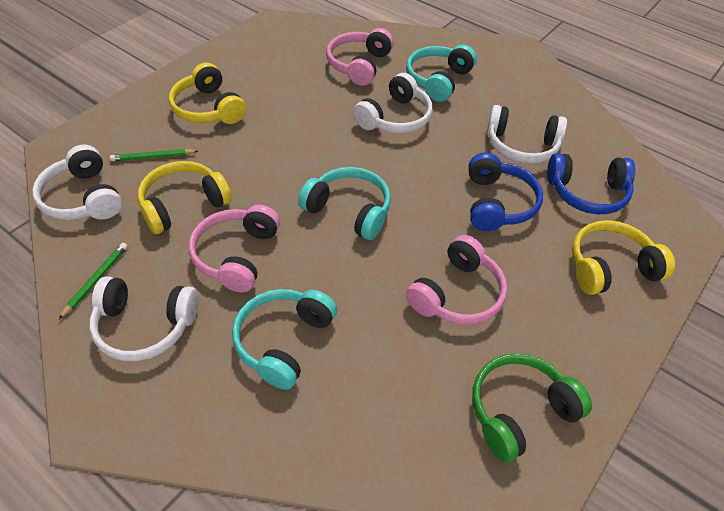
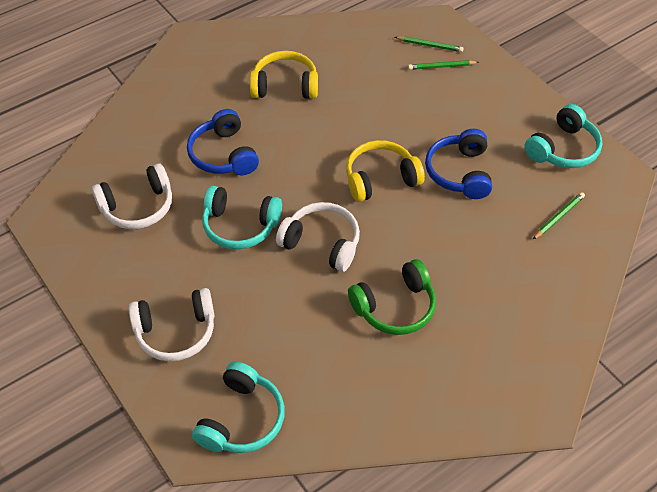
green pencil: [59,243,128,319] [110,149,198,161] = 2 -> [395,36,464,52] [408,60,479,70] [533,192,585,239] = 3
pink headphones: [189,205,280,292] [326,28,394,86] [406,235,508,325] = 3 -> none = 0
white headphones: [32,145,122,220] [89,276,199,361] [353,73,433,133] [487,105,567,164] = 4 -> [92,163,172,229] [129,288,215,361] [276,202,360,272] = 3
yellow headphones: [138,161,232,234] [169,62,246,124] [572,220,675,295] = 3 -> [250,51,318,99] [346,140,425,202] = 2

